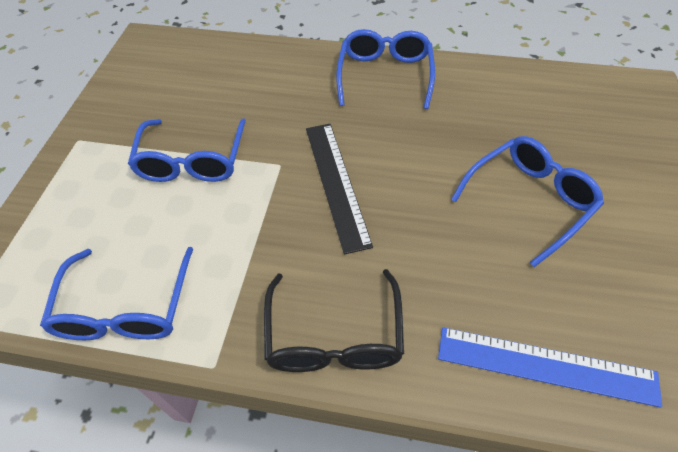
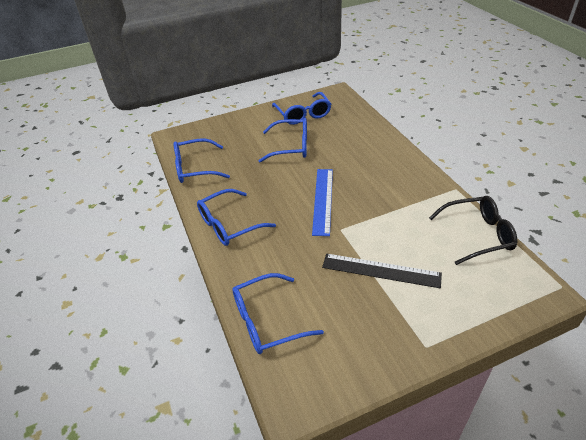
blue glasses: [40,247,193,340] [128,119,246,182] [336,29,435,109] [451,136,604,267] = 4 -> [174,138,230,183] [197,189,276,246] [232,273,324,354] [259,118,307,163] [272,92,331,125] = 5

